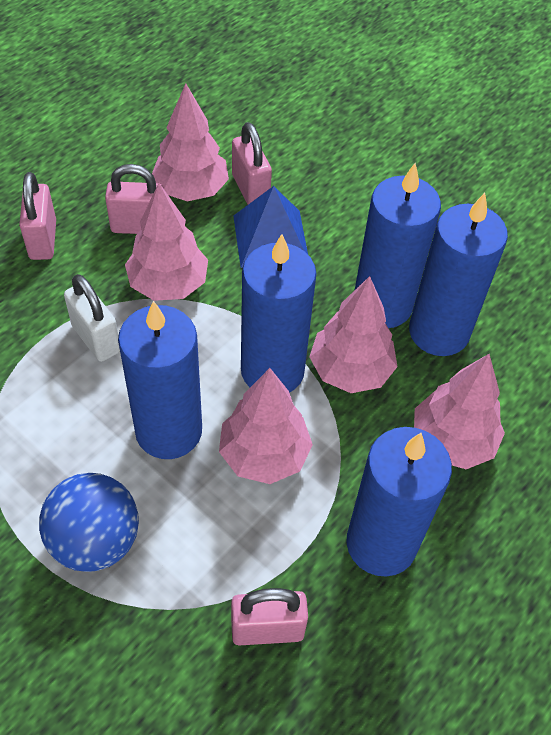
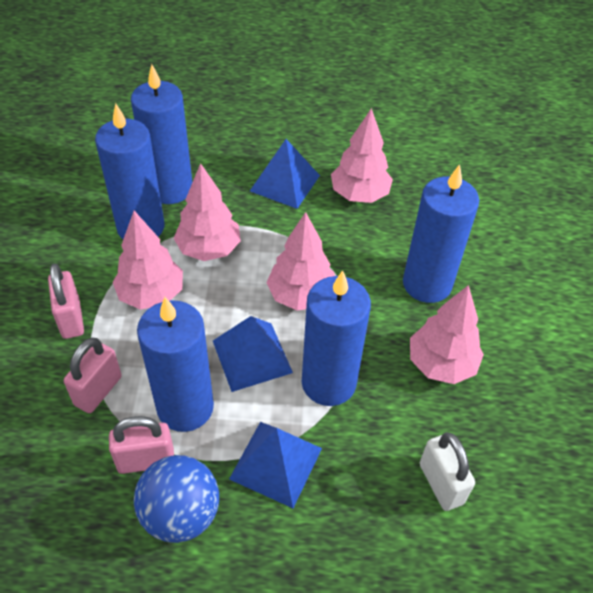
blue pyramid: [233,186,308,268] = 1 -> [213,316,293,392] [229,422,322,508] [250,139,320,209] = 3
pink padlock: [19,172,56,260] [105,164,164,234] [231,588,308,646] [232,122,272,205] = 4 -> [48,264,84,339] [64,338,122,413] [109,416,174,474] = 3

